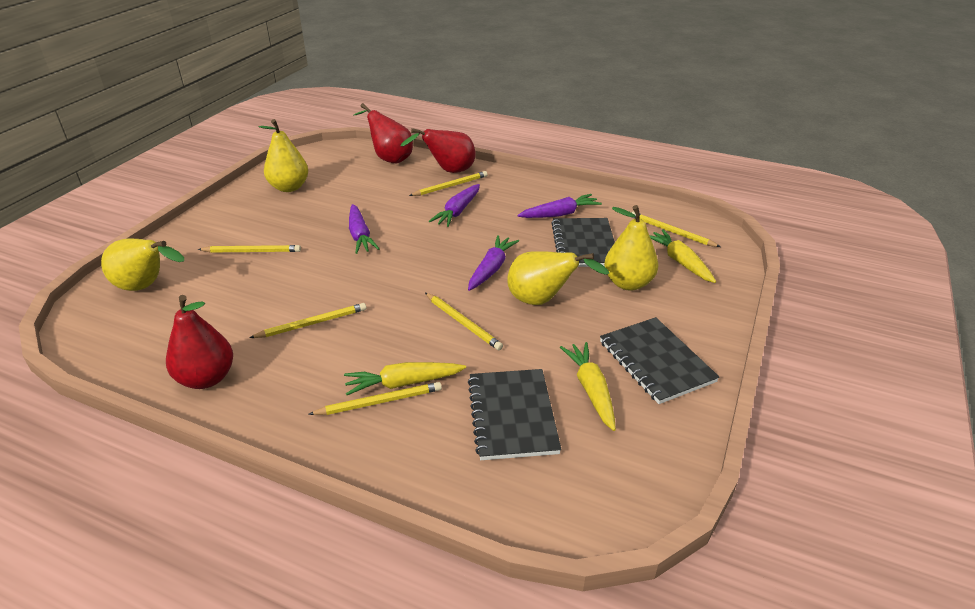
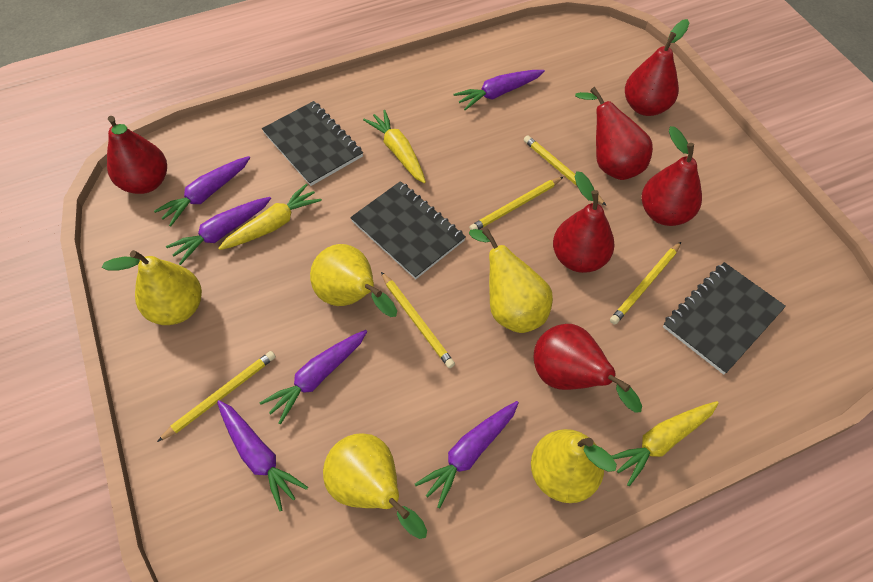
purple carrot: [349,204,379,254] [429,184,480,227] [468,235,519,291] [517,194,602,218] = 4 -> [154,156,250,227] [166,197,271,265] [217,400,308,511] [260,330,367,424] [415,401,519,508] [453,70,545,110] = 6
red pear: [166,295,233,389] [353,103,413,163] [401,128,476,173] = 3 -> [107,116,167,194] [533,324,642,413] [553,171,615,273] [575,87,653,180] [625,19,689,116] [642,126,702,226] = 6
yellow pear: [101,238,184,291] [258,119,308,192] [507,252,609,305] [604,205,658,291] = 4 -> [102,250,202,325] [310,244,397,317] [323,433,427,539] [469,228,553,333] [531,429,617,503] = 5
yellow pencil: [198,245,301,253] [249,303,366,338] [308,382,442,415] [409,171,488,196] [425,293,503,350] [632,212,721,247] = 6 -> [157,351,276,442] [381,272,455,368] [469,177,563,230] [524,135,607,206] [610,242,681,325] = 5

